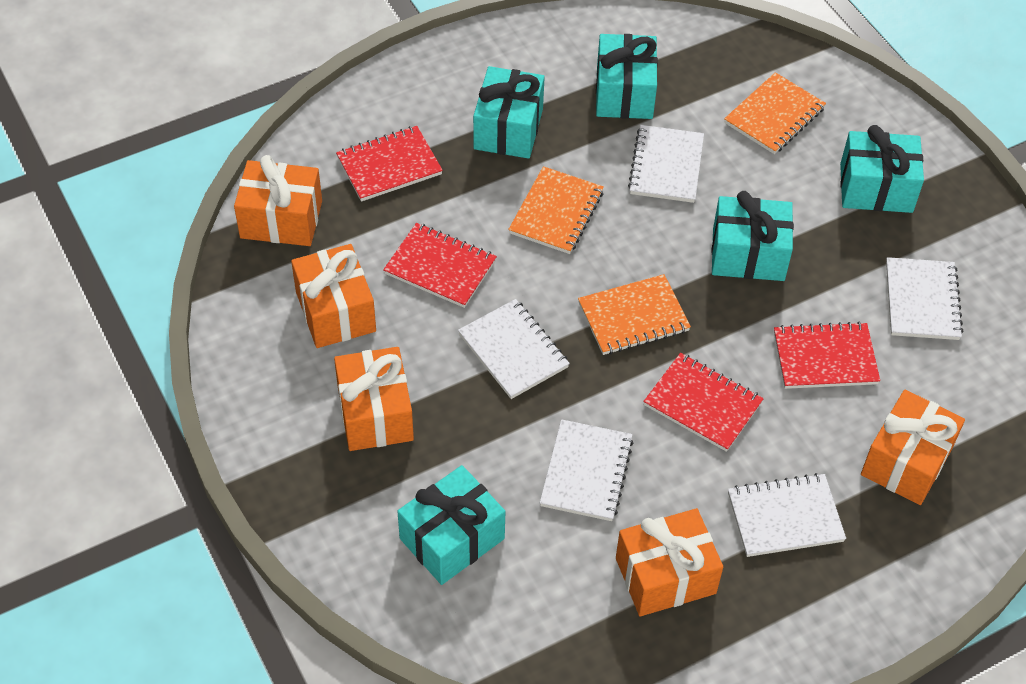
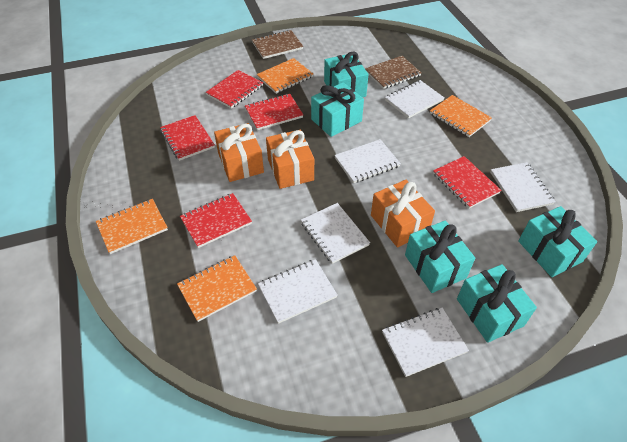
brown notebook: none = 0 -> [252,30,303,59] [365,56,421,89] = 2
orange gift: [234,155,322,246] [291,244,376,348] [334,347,414,451] [616,508,723,616] [861,390,965,505] = 5 -> [214,123,264,182] [266,130,314,189] [371,180,435,247] = 3
orange notebook: [508,166,604,254] [578,274,691,355] [724,72,826,154] = 3 -> [96,199,168,254] [177,255,257,322] [257,58,313,94] [430,95,492,137] = 4
red notebook: [336,126,443,202] [383,223,497,308] [643,353,764,452] [774,322,880,389] = 4 -> [160,115,215,161] [180,193,252,248] [206,70,263,109] [245,94,303,130] [433,156,502,209] = 5
white notebook: [458,299,570,399] [540,419,634,521] [628,125,704,203] [728,473,846,557] [886,257,963,340] = 5 -> [258,259,338,324] [301,203,370,264] [334,139,401,183] [382,308,469,377] [385,80,444,119] [490,162,556,212] = 6

